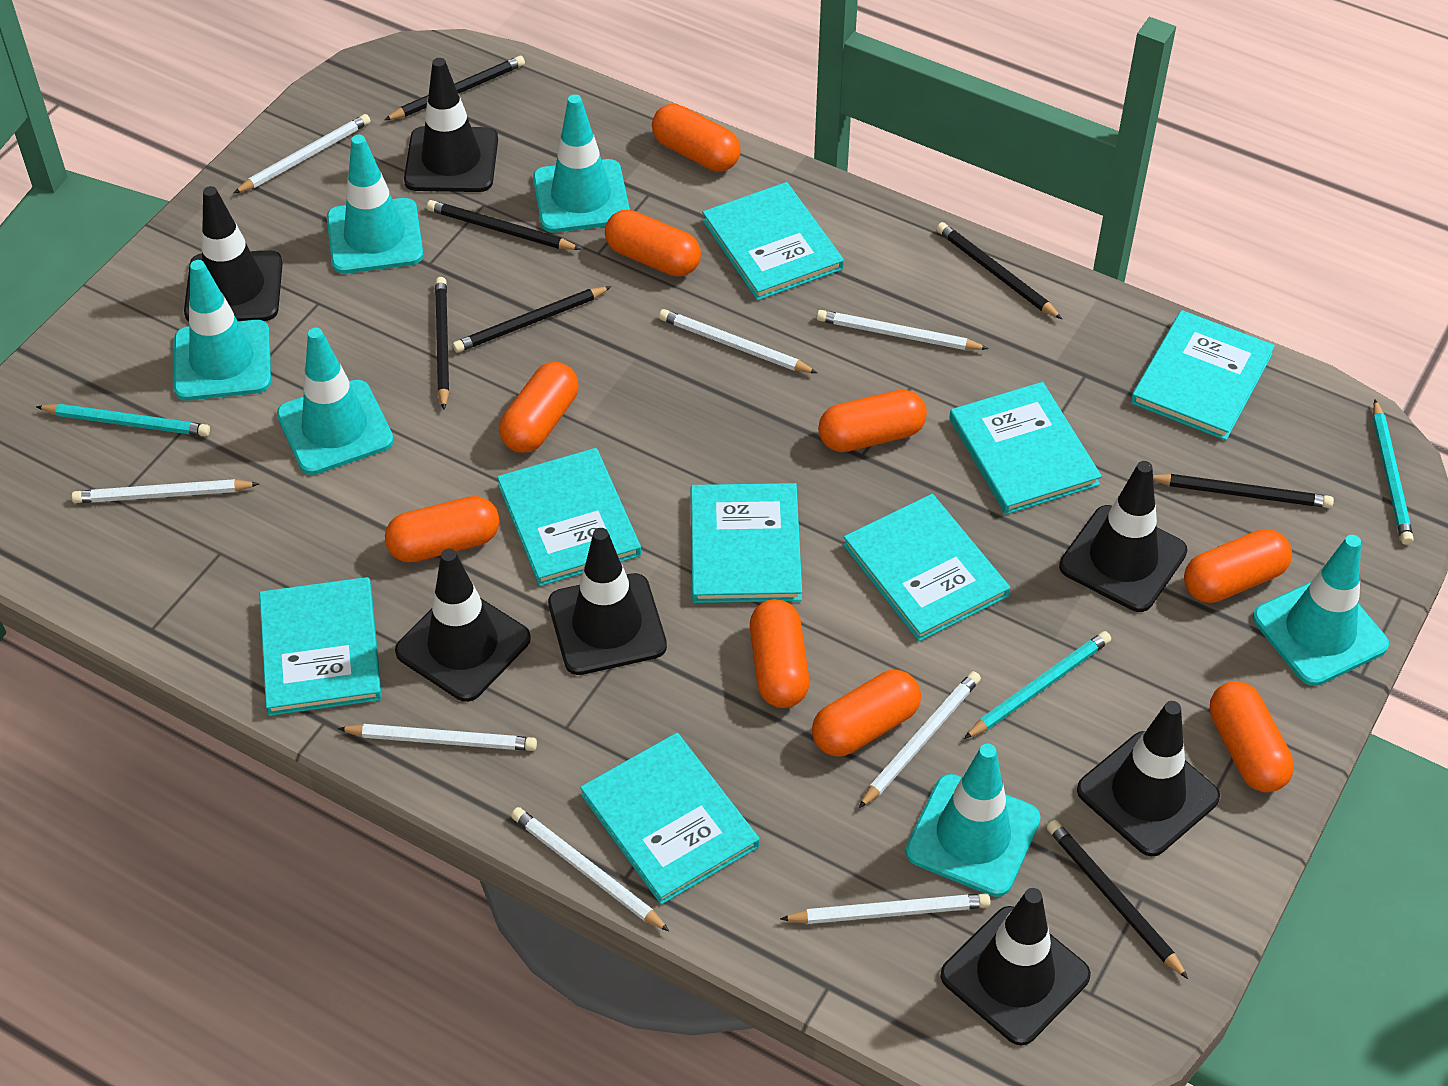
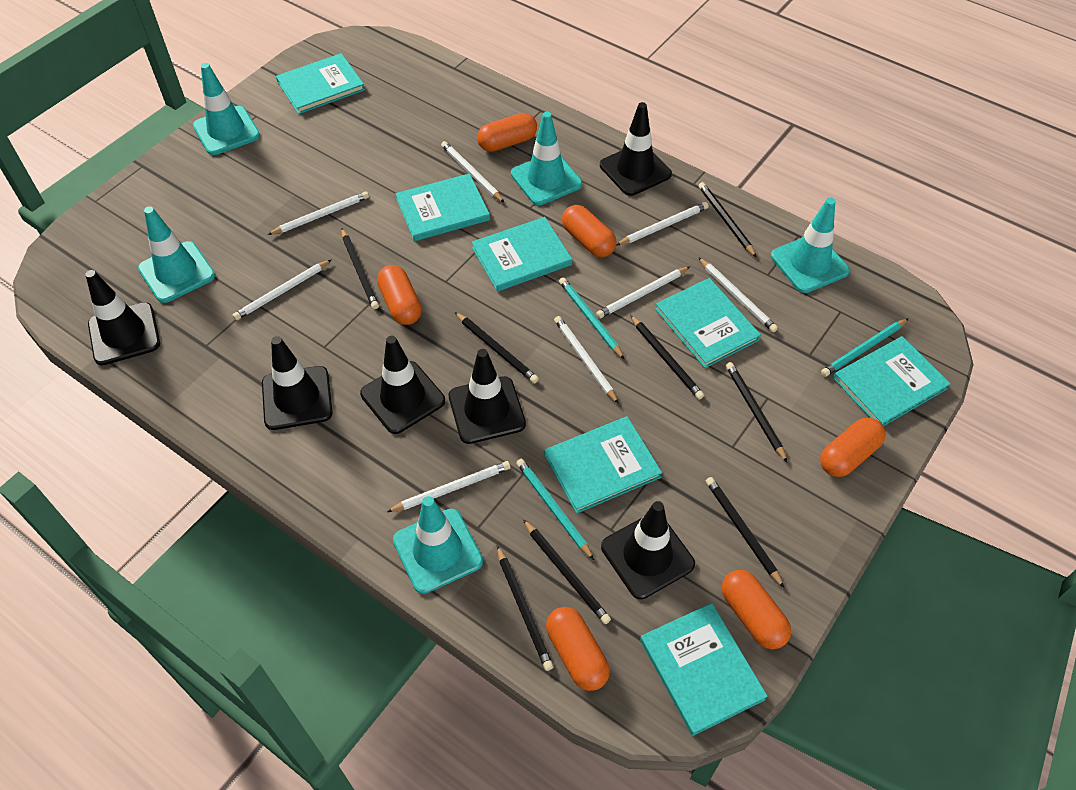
black pencil: [384,56,525,120] [427,200,581,250] [435,277,449,410] [453,286,612,352] [936,222,1062,319] [1047,820,1188,979] [1153,474,1334,508] = 7 -> [341,229,379,309] [455,312,539,383] [497,545,554,671] [523,519,611,624] [630,315,704,400] [698,182,757,258] [706,477,784,588] [726,362,788,463] = 8
black traffic cone: [184,186,283,322] [395,549,531,702] [404,58,498,192] [548,528,667,675] [940,888,1091,1046] [1059,461,1187,612] [1077,701,1220,856] = 7 -> [85,270,160,365] [262,336,333,430] [360,336,445,434] [449,349,526,444] [600,102,672,196] [601,501,695,599] = 6
orange capsule: [385,496,500,562] [499,362,579,453] [605,210,701,276] [652,104,741,172] [750,599,810,708] [812,670,921,757] [818,390,927,452] [1184,529,1292,603] [1210,681,1294,792] = 9 -> [377,265,422,325] [477,113,537,152] [546,607,610,691] [562,205,616,257] [722,570,791,649] [820,417,886,477] = 6
turquoise book: [259,577,382,716] [497,448,641,586] [580,733,760,905] [690,483,802,603] [702,182,844,300] [843,494,1010,642] [949,382,1102,515] [1131,310,1275,440] = 8 -> [276,53,365,114] [396,173,490,241] [471,217,572,292] [544,416,662,514] [640,603,768,736] [655,278,761,368] [833,336,950,426] = 7
turquoise traffic cone: [174,260,271,401] [277,328,394,475] [327,135,424,274] [533,94,630,233] [906,744,1041,897] [1253,535,1389,686] = 6 -> [138,206,215,303] [193,63,260,155] [393,496,483,594] [511,112,582,205] [771,198,850,293] = 5

